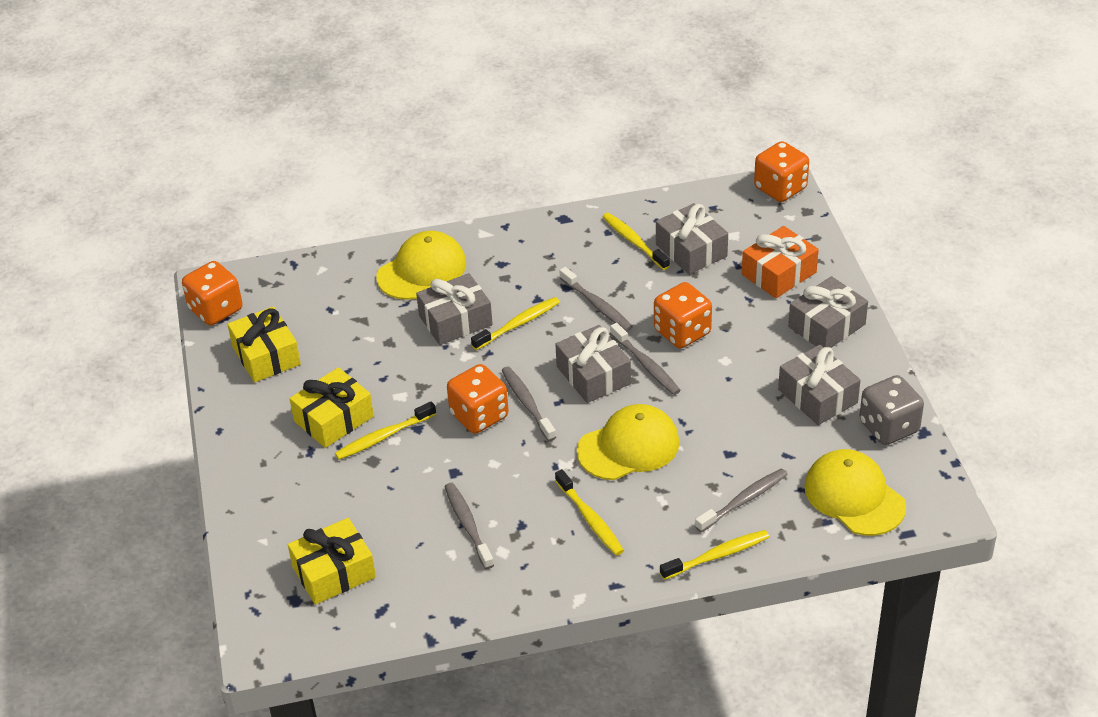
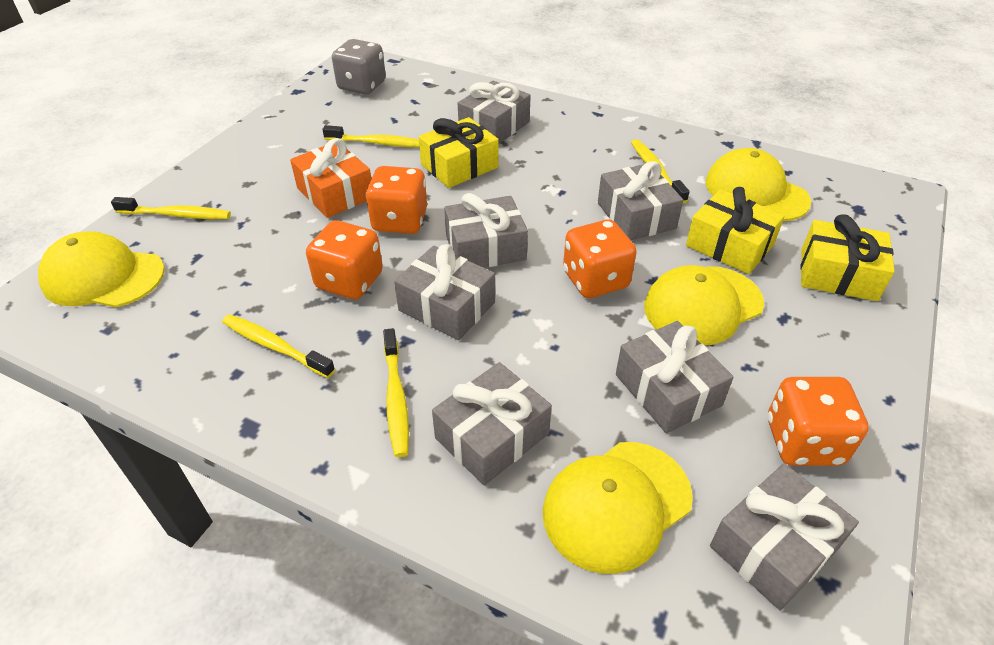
grey gift: [416,273,493,345] [555,325,631,403] [656,203,728,275] [778,345,861,425] [788,276,868,348] = 5 -> [394,244,495,340] [432,362,552,485] [444,193,528,268] [458,81,531,144] [598,161,683,240] [616,321,734,434] [710,463,859,610] = 7
grey toothbrush: [444,483,494,569] [502,366,556,441] [560,267,633,331] [610,323,681,395] [695,469,787,532] = 5 -> none = 0
yellow cap: [376,231,466,300] [577,404,680,480] [804,449,906,536] = 3 -> [38,231,165,307] [543,442,693,574] [644,265,764,346] [706,148,811,221] = 4

